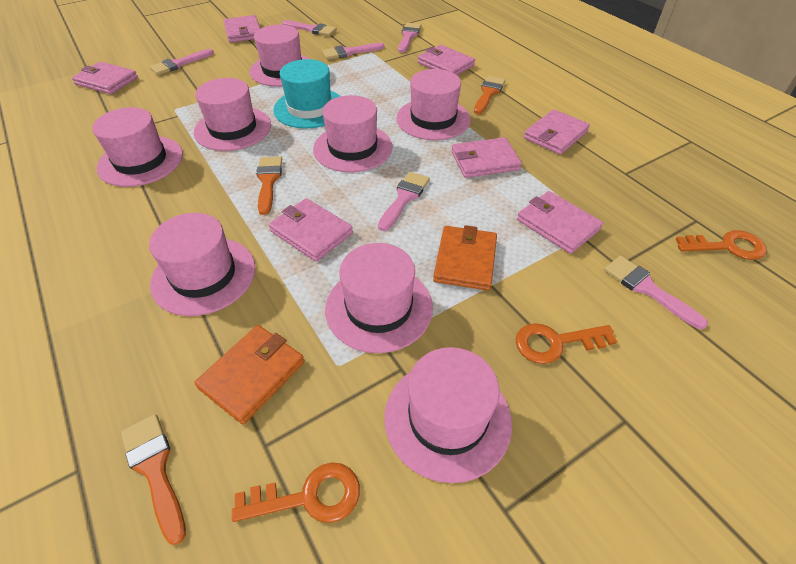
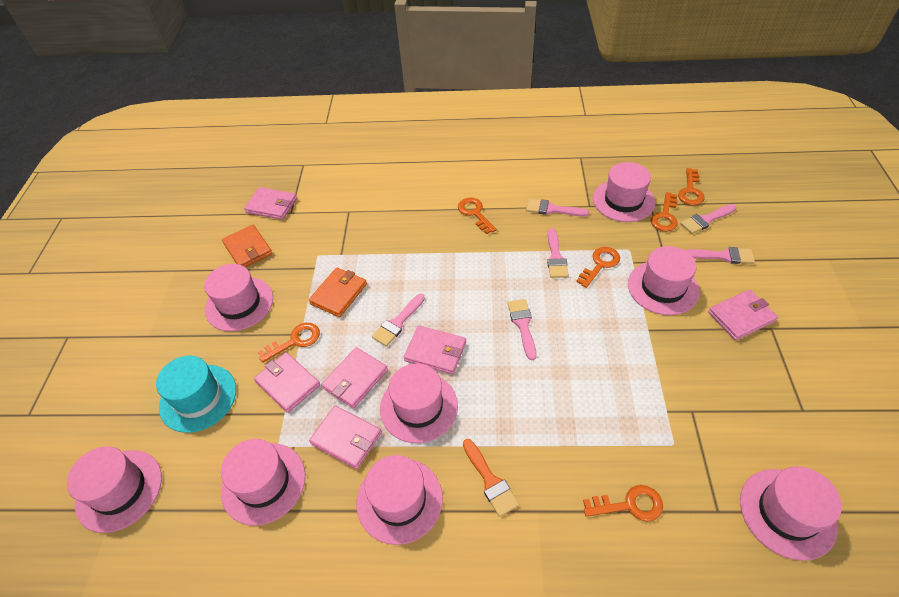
orange brush: [121,414,186,545] [256,156,282,215] [474,76,506,114] = 3 -> [463,439,519,517] = 1
orange key: [232,463,360,523] [515,323,617,364] [675,230,767,260] = 3 -> [258,323,320,363] [458,198,497,234] [576,247,620,288] [583,485,663,522] [651,192,678,231] [678,168,705,205] = 6
pink wallet: [72,62,138,94] [223,15,260,43] [269,198,353,262] [418,45,475,75] [451,137,522,178] [517,191,603,254] [524,109,590,155] = 7 -> [244,187,297,220] [254,352,320,413] [309,405,382,469] [321,347,388,409] [404,326,466,374] [708,290,778,341] = 6

